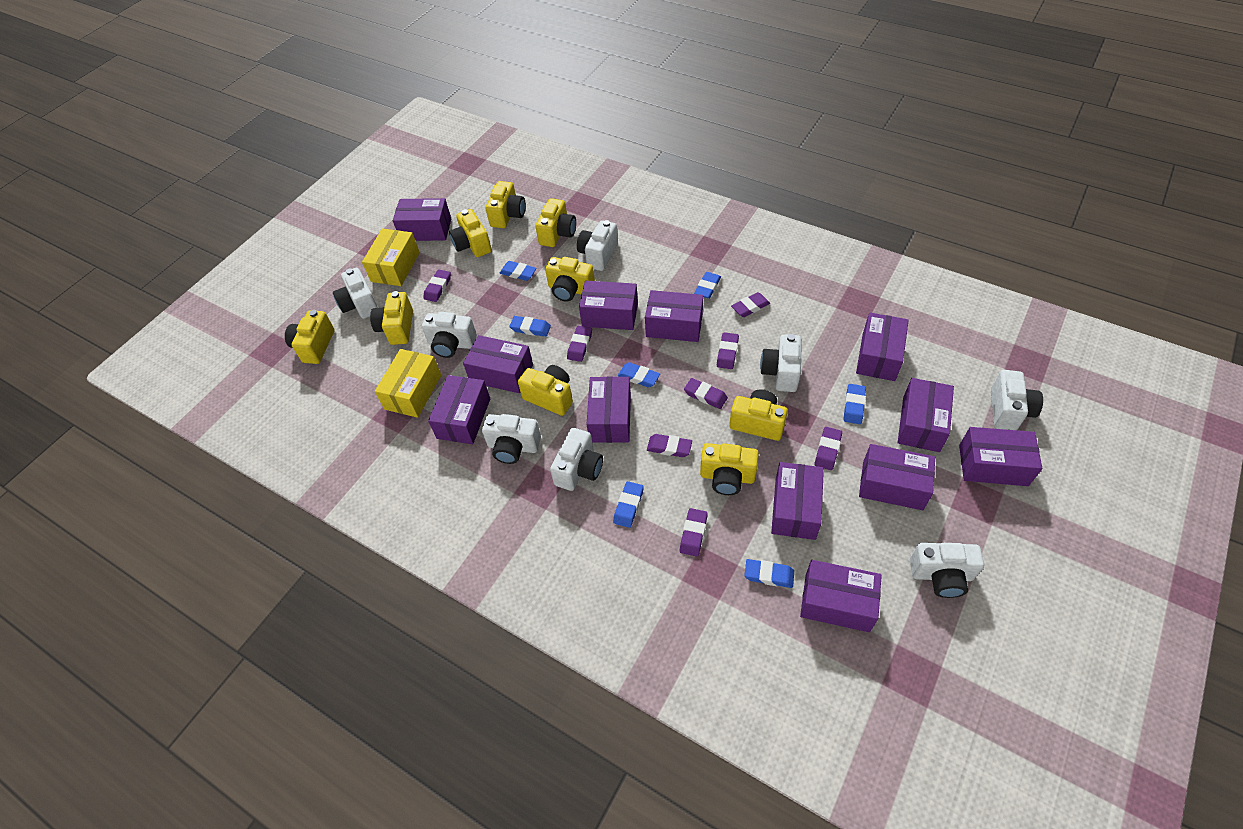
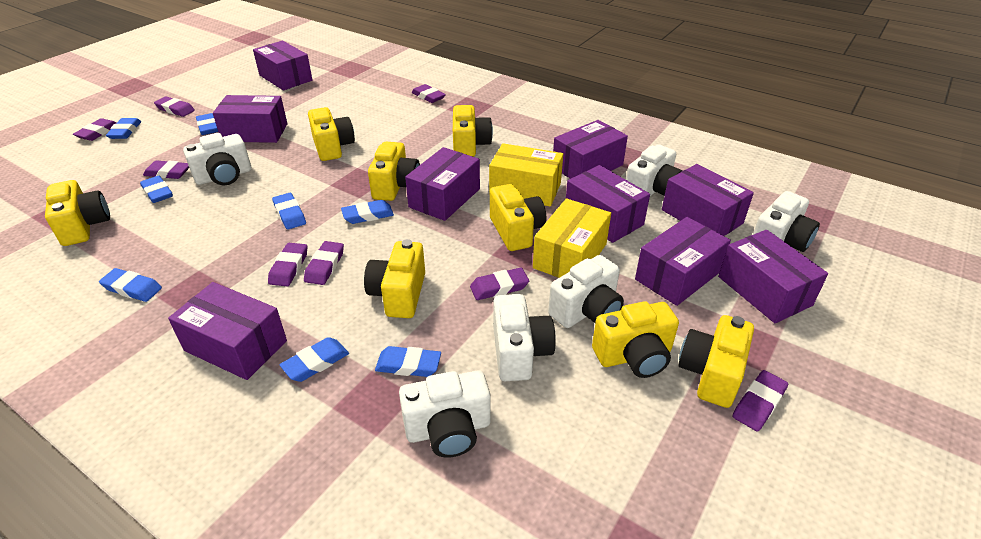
blue eraser: [500,261,537,281] [509,316,551,337] [613,481,644,528] [618,362,660,388] [694,272,721,299] [744,559,794,588] [844,384,866,424] = 7 -> [99,268,162,302] [106,118,141,139] [140,176,173,203] [196,113,218,135] [272,193,306,230] [280,337,349,382] [341,200,394,224] [375,346,441,377] = 8
purple box: [393,198,451,241] [428,375,490,444] [463,335,533,393] [579,281,638,330] [586,377,631,443] [645,290,703,342] [771,462,824,540] [800,560,882,632] [856,313,909,381] [859,444,935,510] [898,378,954,452] [959,427,1042,486] = 12 -> [168,282,287,380] [213,95,287,143] [253,41,312,91] [405,147,480,221] [553,120,628,179] [566,165,650,243] [635,217,731,306] [662,164,754,236] [718,230,828,323] = 9
white camera: [333,268,378,319] [422,312,477,358] [482,414,541,464] [550,428,603,491] [577,220,618,271] [760,334,802,392] [910,543,984,598] [991,370,1043,430] = 8 -> [183,133,251,185] [399,370,491,458] [493,294,556,381] [548,255,624,328] [626,144,682,196] [753,191,820,252] = 6
yellow camera: [285,310,335,364] [370,291,413,345] [449,209,492,257] [485,181,526,228] [518,365,573,416] [535,198,576,247] [545,257,595,302] [700,443,759,495] [729,389,788,441] = 9 -> [45,180,110,246] [308,107,355,161] [364,239,425,318] [368,142,420,201] [453,105,493,157] [490,184,546,251] [592,301,679,378] [678,315,754,408] = 8

